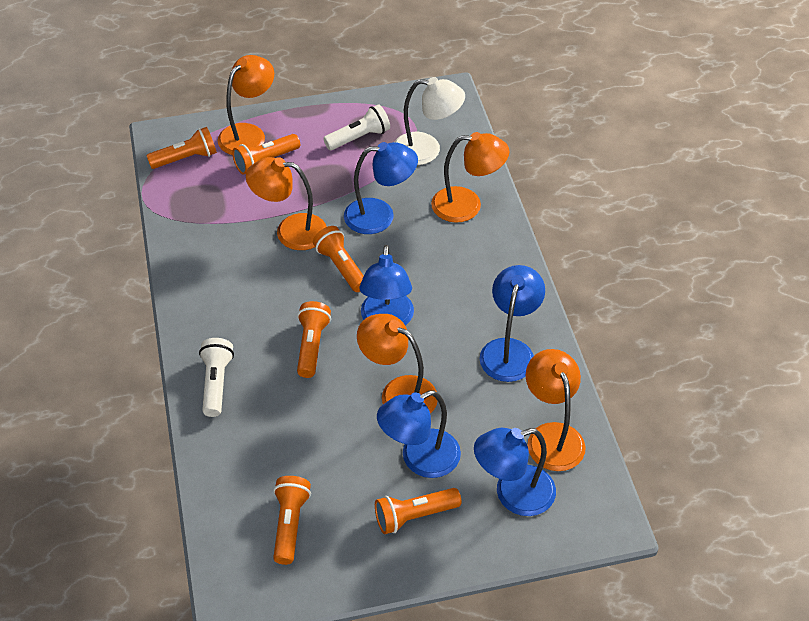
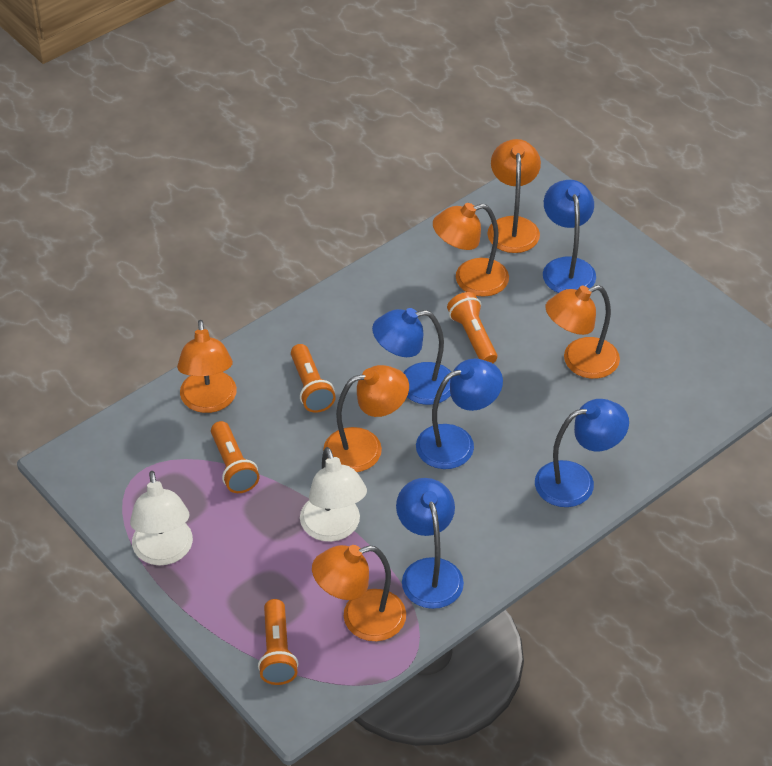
orange flashlight: [146,127,217,169] [232,134,300,175] [273,476,311,565] [297,301,331,378] [313,226,364,292] [375,488,462,534] = 6 -> [211,421,259,493] [258,599,299,685] [291,344,336,413] [447,292,497,363] = 4
orange lamp: [218,55,274,155] [246,157,327,250] [357,314,437,414] [431,132,509,223] [526,349,586,471] = 5 -> [177,320,237,413] [312,545,406,641] [323,365,409,472] [433,203,509,297] [487,139,541,253] [545,285,620,379] = 6
white flashlight: [199,338,234,417] [323,104,390,150] = 2 -> none = 0
white lamp: [395,77,465,165] = 1 -> [130,471,193,565] [300,447,367,542] = 2

